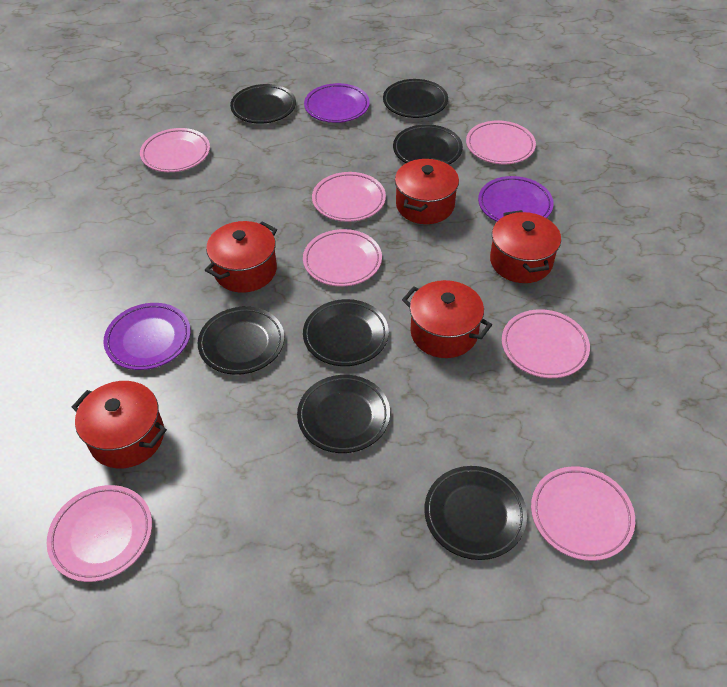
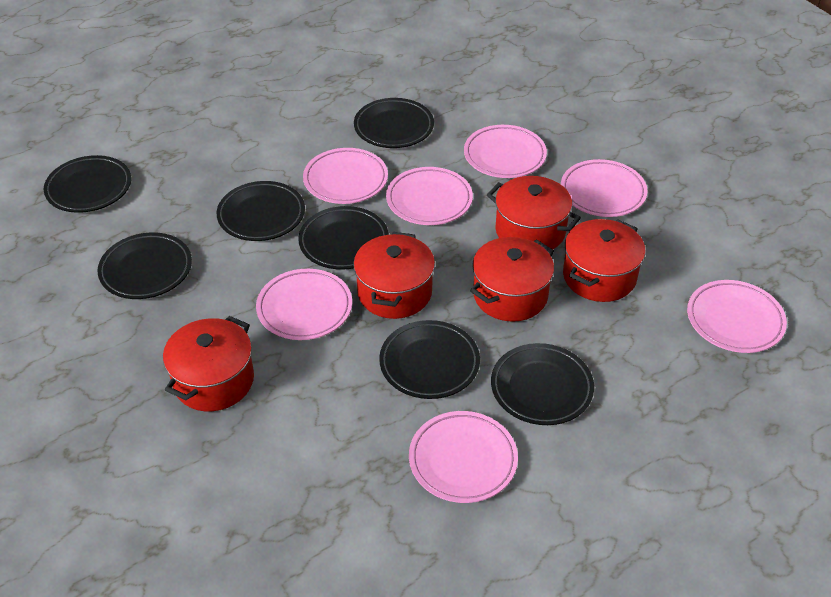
purple plate: [103,303,191,370] [304,83,370,123] [478,176,554,222] = 3 -> none = 0

